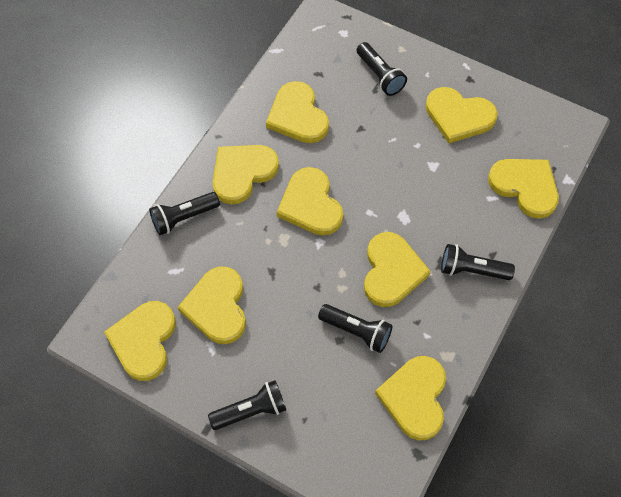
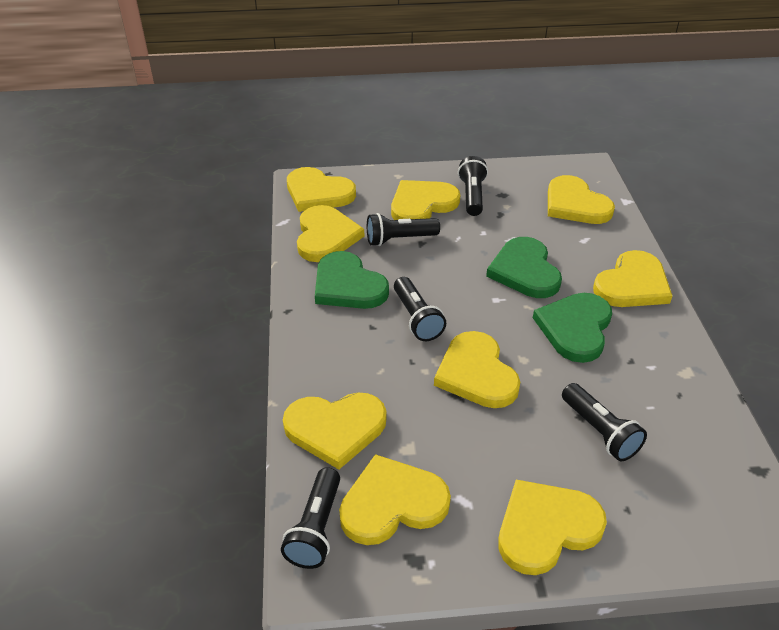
green heart: none = 0 -> [315,251,389,309] [486,237,562,298] [533,293,612,363] = 3

